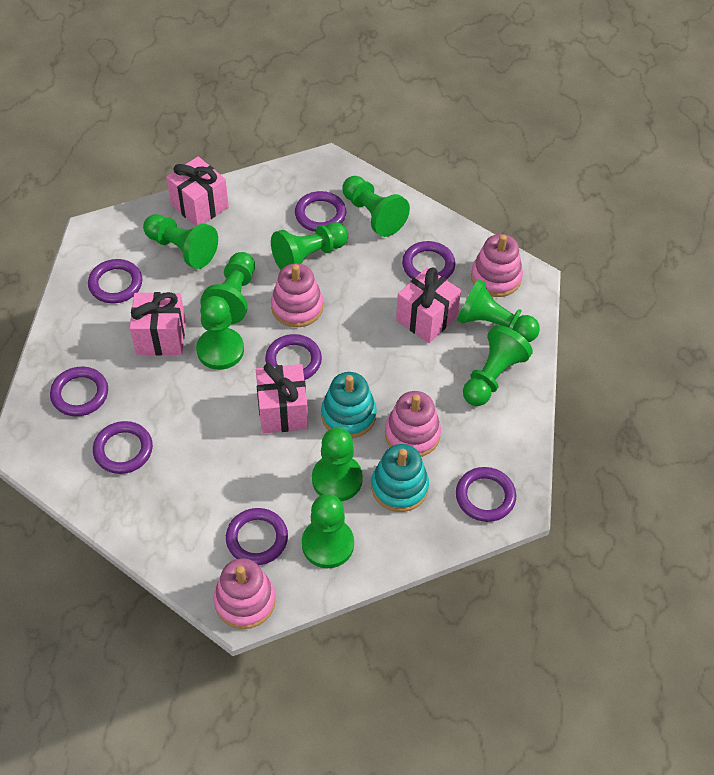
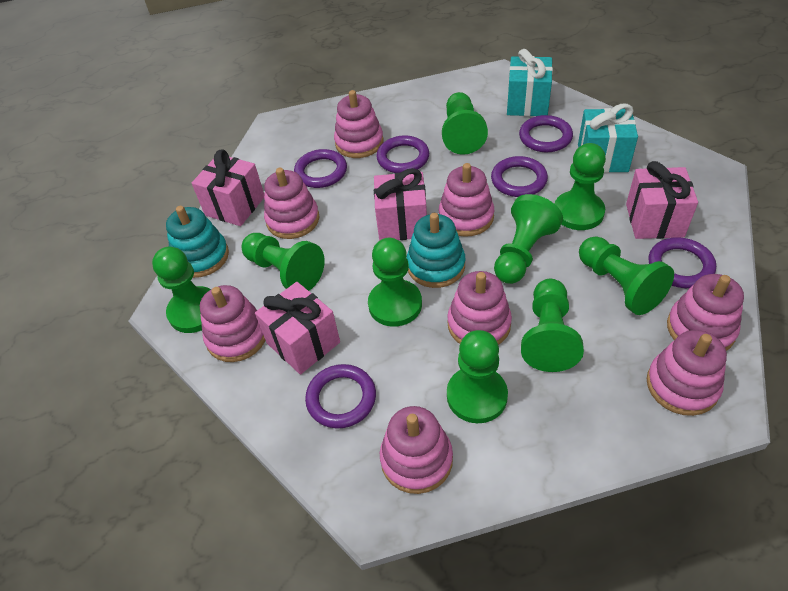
pink stacking toy: [214,558,276,629] [271,263,323,327] [385,391,441,457] [471,234,523,297] = 4 -> [200,285,265,362] [264,168,319,239] [334,90,384,158] [380,406,453,494] [439,163,494,237] [447,271,512,345] [647,330,727,416] [667,274,744,351] = 8
purple ring: [50,367,108,416] [88,259,142,303] [93,421,153,474] [226,508,288,565] [265,334,322,380] [295,191,346,232] [402,241,455,279] [456,467,516,522] = 8 -> [294,149,347,188] [305,364,376,428] [376,136,429,173] [491,156,548,197] [519,115,573,152] [649,237,716,288] = 6
turquoise gift: none = 0 -> [507,49,553,116] [578,104,638,173] = 2

